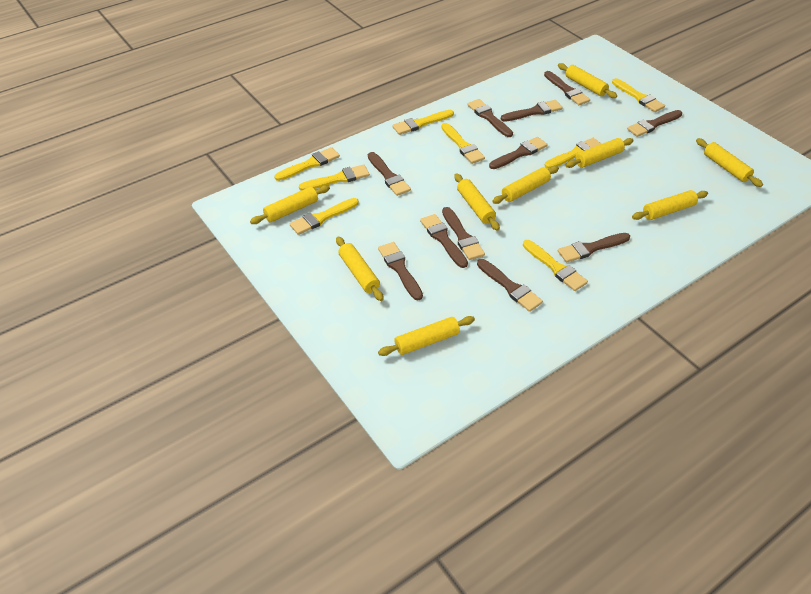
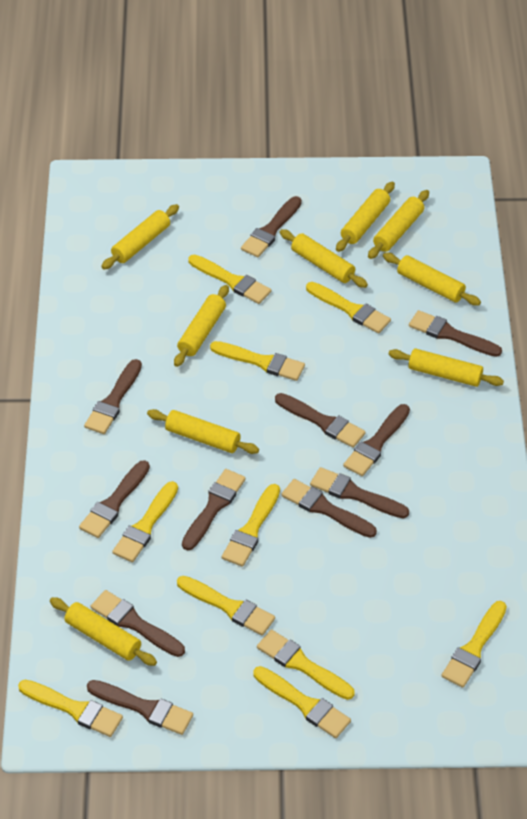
yellow brush: [274,147,340,181] [290,198,359,235] [299,165,370,191] [392,110,454,135] [441,123,485,164] [523,240,588,291] [545,138,601,169] [612,78,665,112] = 8 -> [18,680,123,737] [112,481,178,562] [177,576,275,636] [188,254,271,304] [210,341,305,381] [222,484,280,567] [253,666,351,738] [257,630,355,700] [306,282,391,333] [441,601,507,688] = 10

